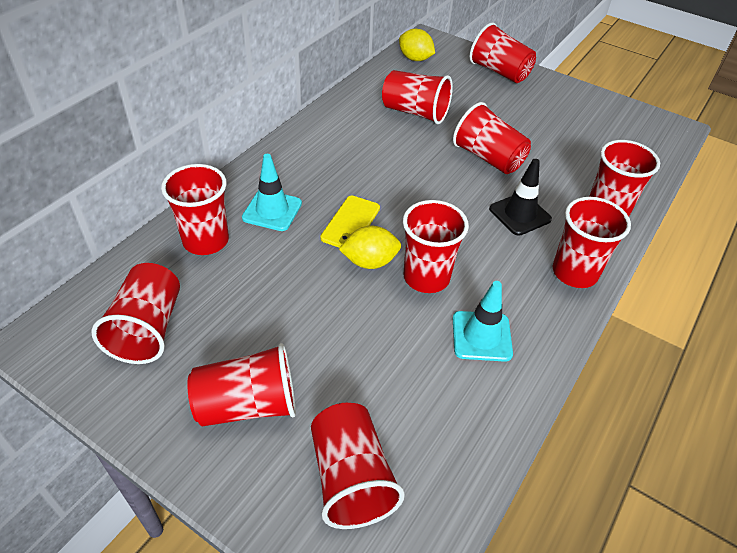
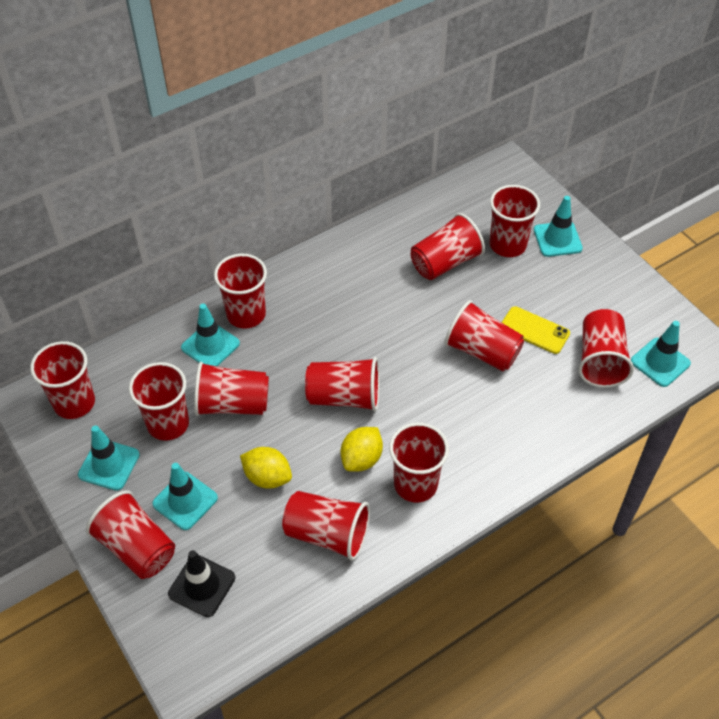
red cup: [92,263,180,364] [161,164,229,255] [187,343,296,426] [311,403,405,529] [382,70,453,124] [403,200,469,293] [453,102,531,174] [469,22,536,83] [553,197,631,288] [589,140,660,216] = 10 -> [30,341,95,419] [86,490,175,579] [129,362,189,441] [194,362,269,416] [214,254,267,328] [282,491,370,561] [305,357,380,412] [389,423,449,503] [411,213,485,280] [444,300,524,371] [490,185,540,257] [578,309,634,388] = 12
turquoise traffic cone: [242,154,302,231] [453,281,513,362] = 2 -> [78,425,140,491] [152,463,218,530] [181,304,240,366] [534,196,583,257] [631,321,691,387] = 5

